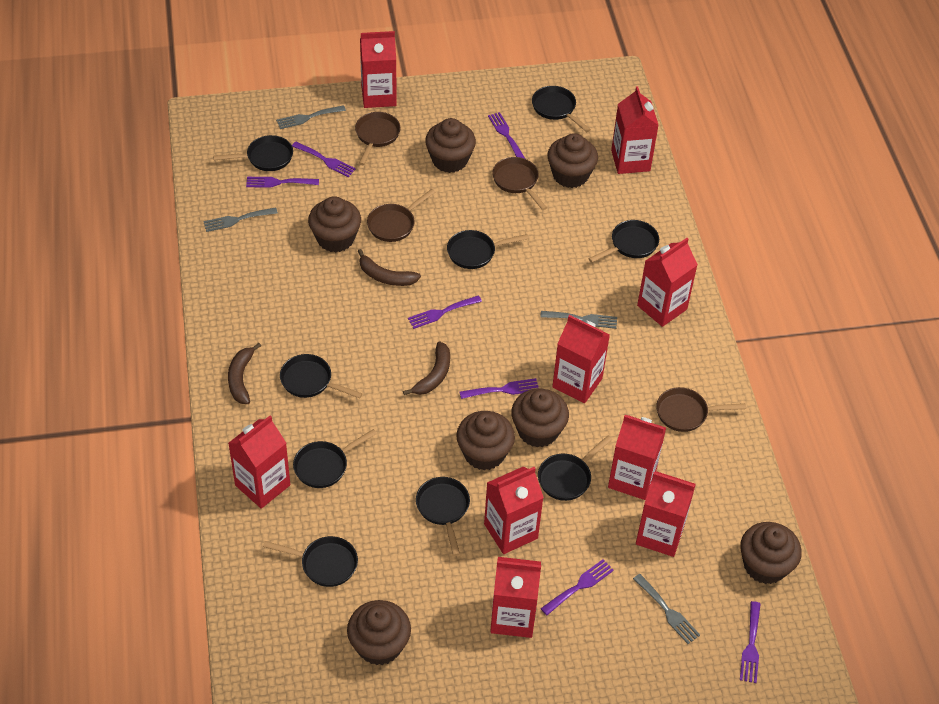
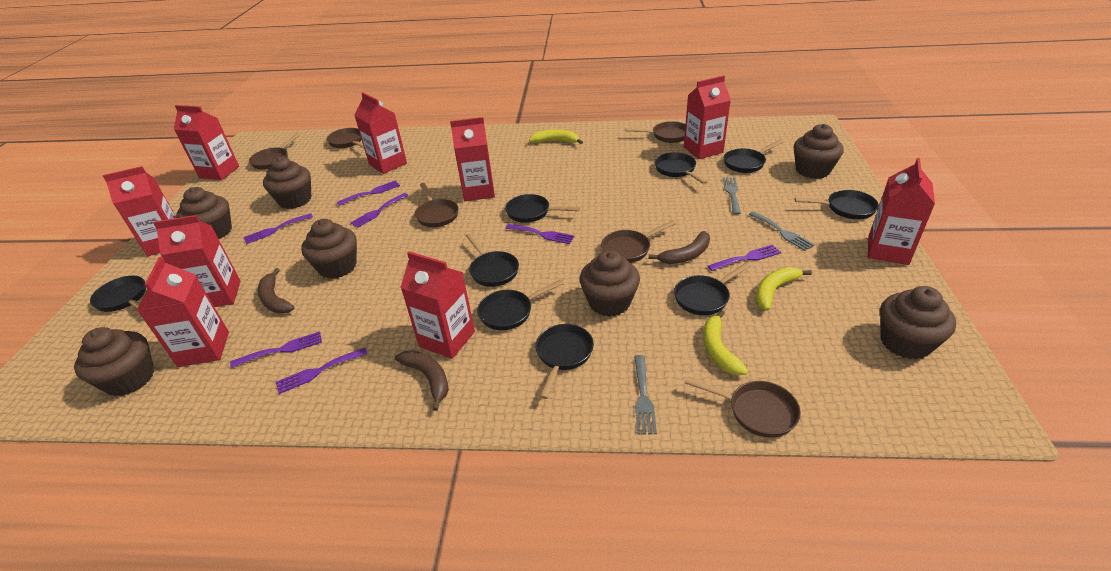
brown pan: [355,112,401,165] [367,189,435,242] [492,157,547,210] [656,387,746,432] = 4 -> [249,133,300,170] [327,128,364,148] [415,183,458,227] [601,220,676,263] [626,121,686,143] [685,377,801,438] = 6
grey fork: [203,207,278,232] [276,105,346,129] [540,311,617,329] [633,574,700,644] = 4 -> [634,355,657,435] [723,177,741,215] [749,211,815,251] = 3
yellow banana: none = 0 -> [529,130,583,144] [703,310,748,375] [756,267,812,311] = 3

